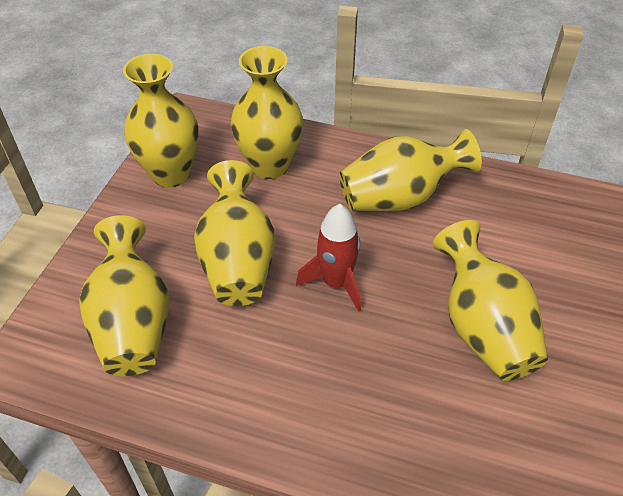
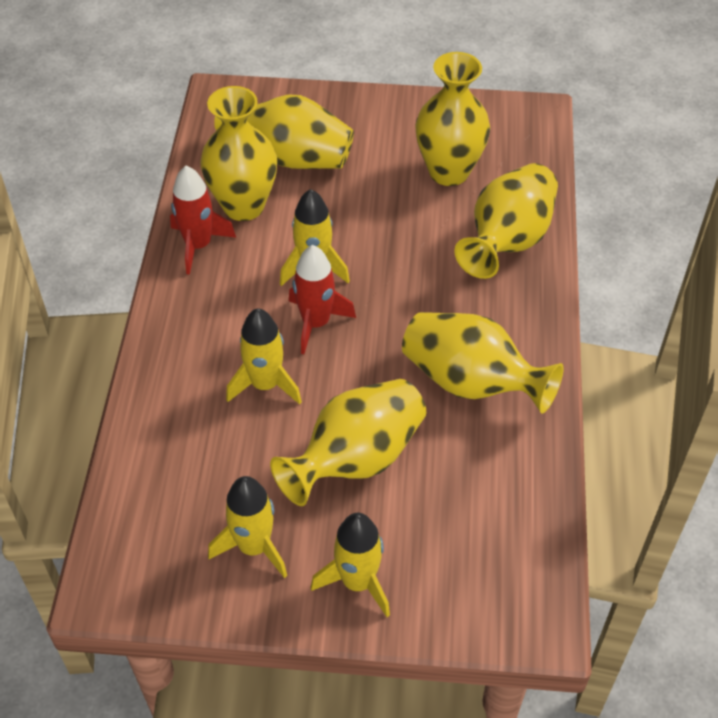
red rocket: [296,204,361,312] = 1 -> [170,166,236,275] [289,245,356,354] = 2
yellow rocket: none = 0 -> [208,476,287,578] [226,308,302,404] [280,189,350,286] [311,513,390,617] = 4

